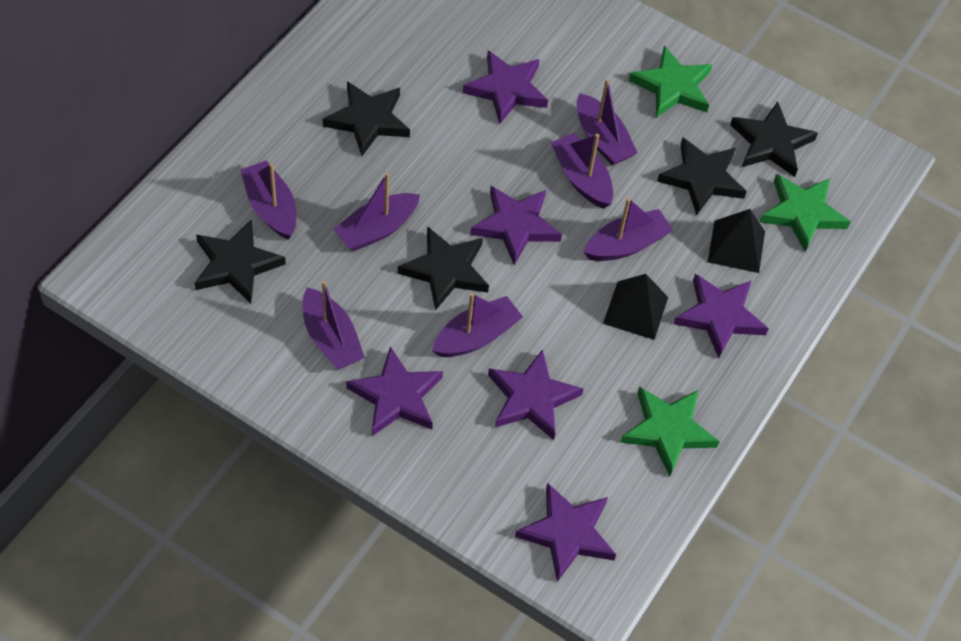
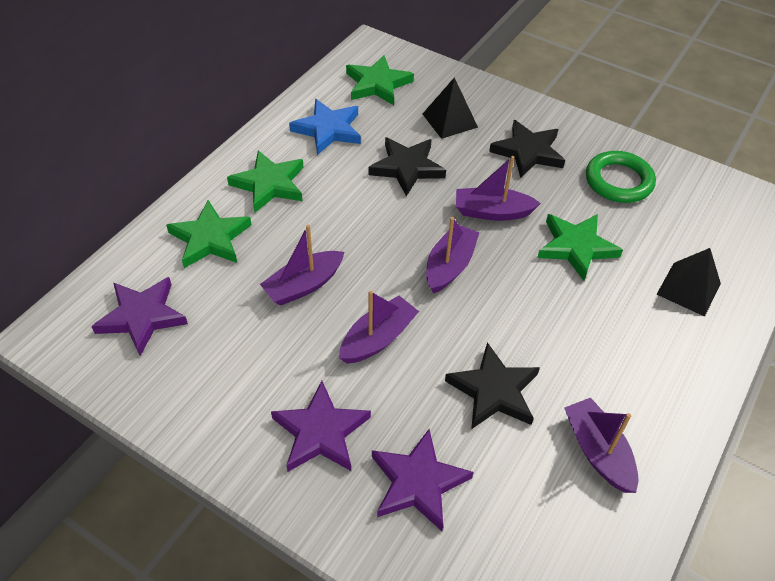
black star: [195,219,286,304] [323,81,410,157] [398,226,489,311] [657,137,747,215] [730,101,818,177] = 5 -> [369,137,446,196] [445,342,540,429] [489,120,565,178] = 3
blue star: none = 0 -> [289,99,361,155] = 1
green ring: none = 0 -> [586,151,656,203] = 1
green star: [620,387,720,476] [629,46,712,118] [759,174,851,252] = 3 -> [166,200,252,268] [227,150,304,212] [346,55,414,105] [537,214,623,281] = 4
purple boat: [240,161,296,239] [302,281,365,370] [333,172,420,251] [432,293,523,357] [551,133,613,209] [577,78,638,165] [584,198,673,261] = 7 -> [260,225,344,305] [339,291,419,364] [426,217,480,294] [456,156,541,221] [564,398,639,493] = 5
purple star: [346,346,443,436] [463,50,548,124] [470,186,562,265] [488,349,584,440] [515,483,616,582] [674,274,769,358] = 6 -> [91,277,188,356] [271,381,371,472] [372,429,474,531] = 3

